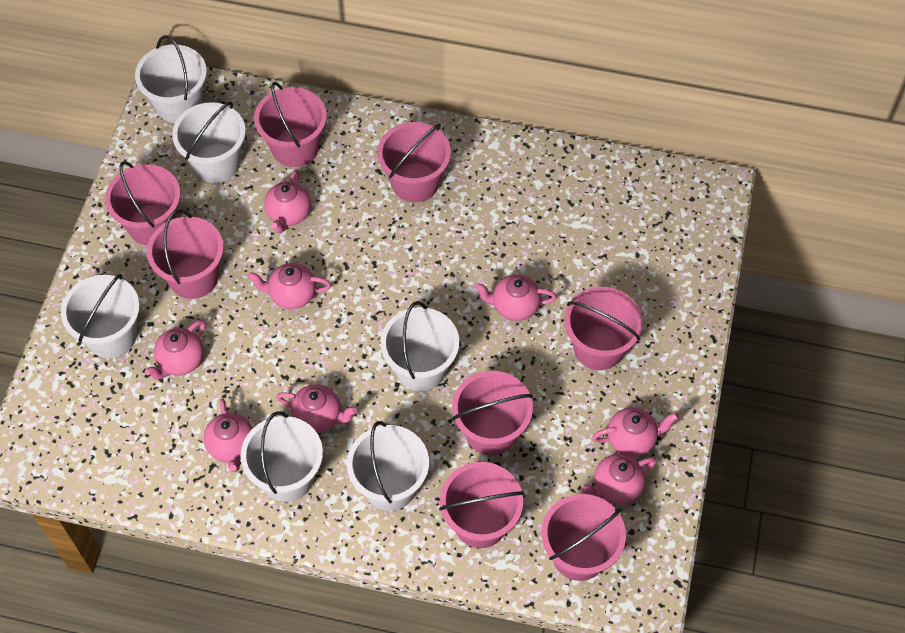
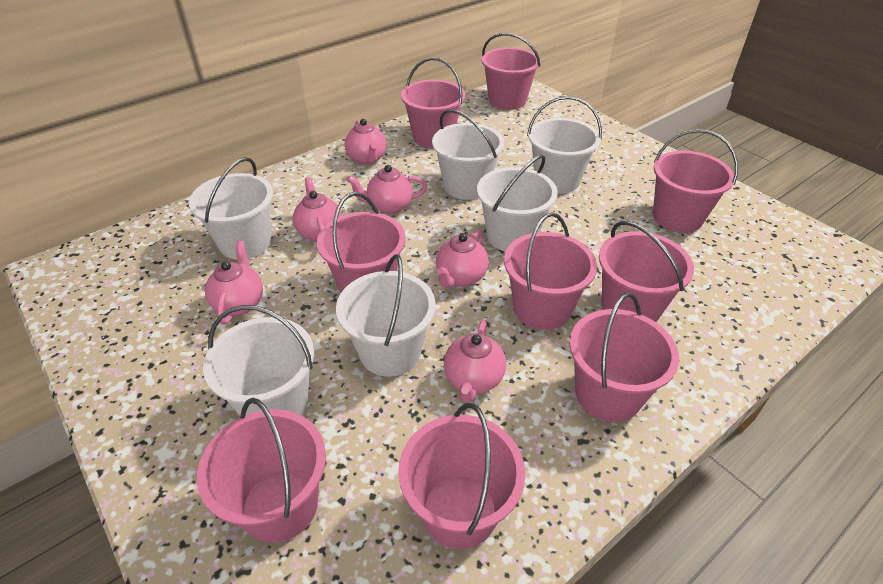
pink bucket: [105,161,180,246] [147,210,224,299] [254,82,327,167] [377,122,451,203] [439,462,524,548] [452,371,533,456] [542,494,626,581] [565,287,643,370] = 8 -> [197,398,326,543] [317,192,406,293] [398,403,525,549] [401,57,465,148] [482,33,540,110] [504,212,597,330] [570,293,679,422] [599,221,694,322] [653,129,738,233] = 9
pink teapot: [145,319,205,380] [204,398,253,472] [247,263,331,309] [264,169,311,233] [276,384,357,433] [475,274,557,321] [581,454,657,505] [592,407,679,457] = 8 -> [205,241,263,324] [293,177,342,242] [345,119,387,165] [347,165,427,214] [436,230,489,288] [444,321,506,403] = 6

